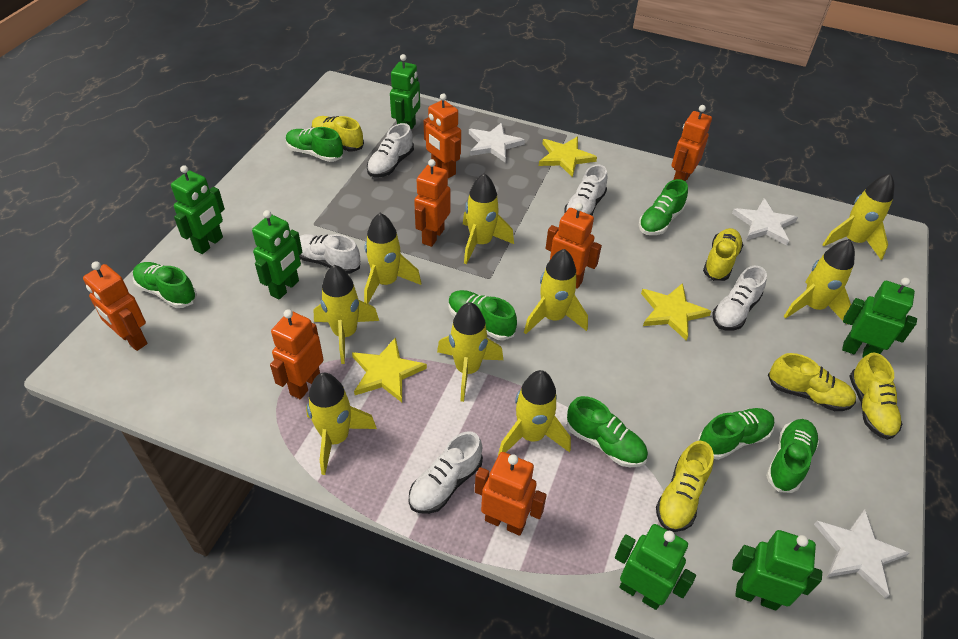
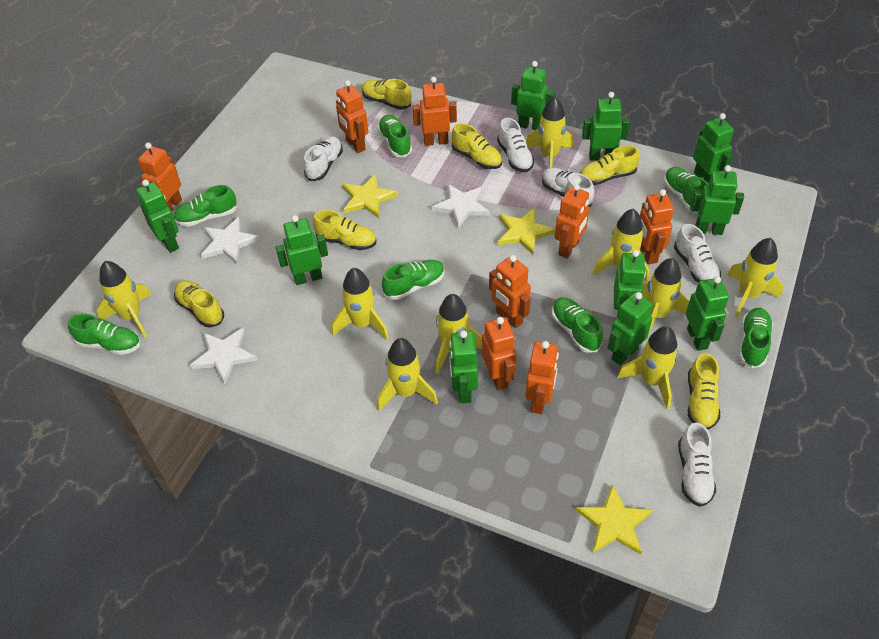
green robot: [171,165,225,254] [252,210,302,300] [390,54,420,129] [615,524,696,610] [732,530,822,611] [842,278,917,357] = 6 -> [136,179,179,253] [276,215,328,285] [449,330,478,403] [511,61,555,130] [582,92,630,161] [608,292,653,365] [614,250,646,316] [686,276,729,351] [690,165,744,235] [693,113,734,183] = 10
orange robot: [83,261,148,351] [270,309,324,399] [414,159,450,247] [424,93,461,178] [475,452,547,536] [545,203,602,289] [671,105,712,182] = 7 -> [138,143,182,211] [336,80,368,153] [413,77,457,146] [482,317,516,390] [489,255,531,328] [525,341,559,414] [555,184,589,258] [640,189,674,264] = 8
yellow shoe: [311,116,364,152] [656,441,714,532] [703,228,743,281] [768,353,856,411] [849,352,902,440] = 5 -> [174,280,224,328] [313,210,376,250] [362,79,412,110] [452,123,502,169] [580,145,640,185] [688,353,720,430] = 6

